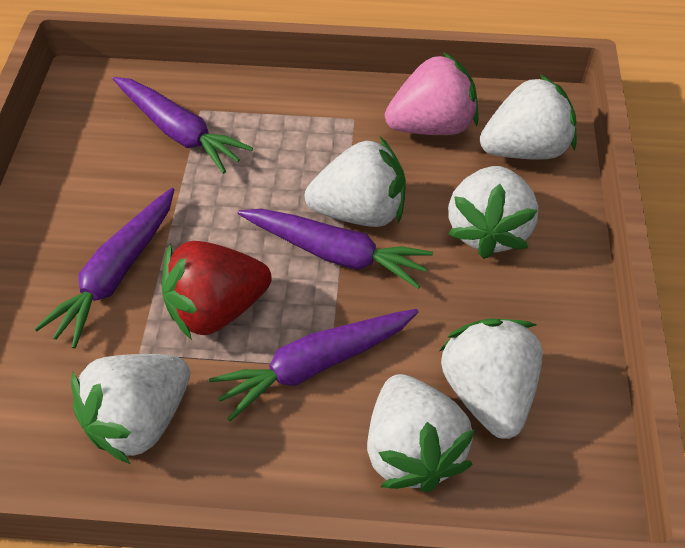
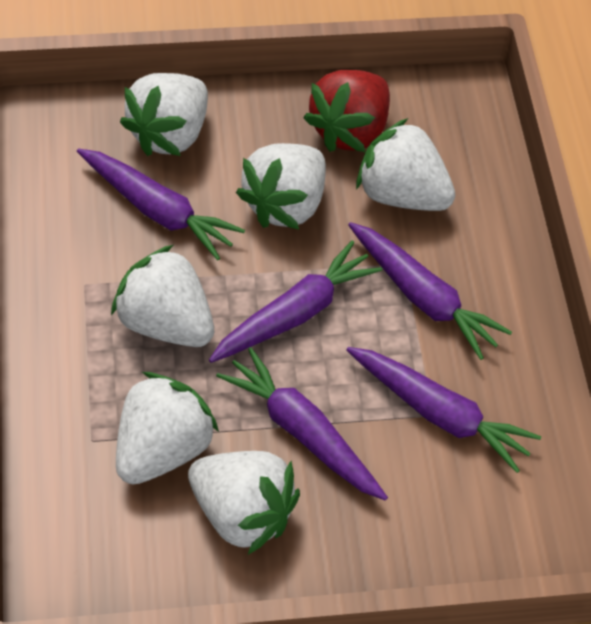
pink strawberry: [385,52,479,135] = 1 -> none = 0
purple carrot: [34,188,175,348] [113,77,253,174] [209,309,418,421] [238,209,433,289] = 4 -> [77,148,245,260] [209,240,382,363] [216,347,388,501] [346,347,541,473] [348,222,512,360] = 5

